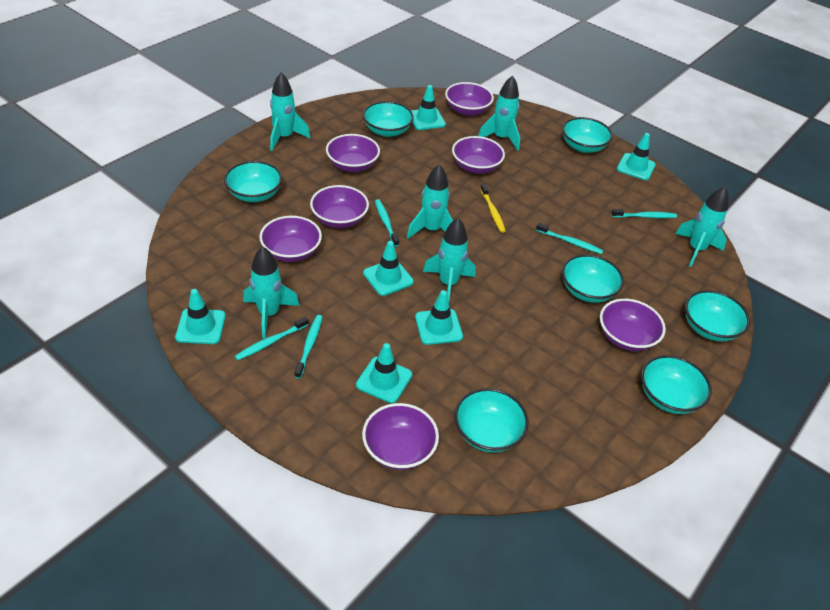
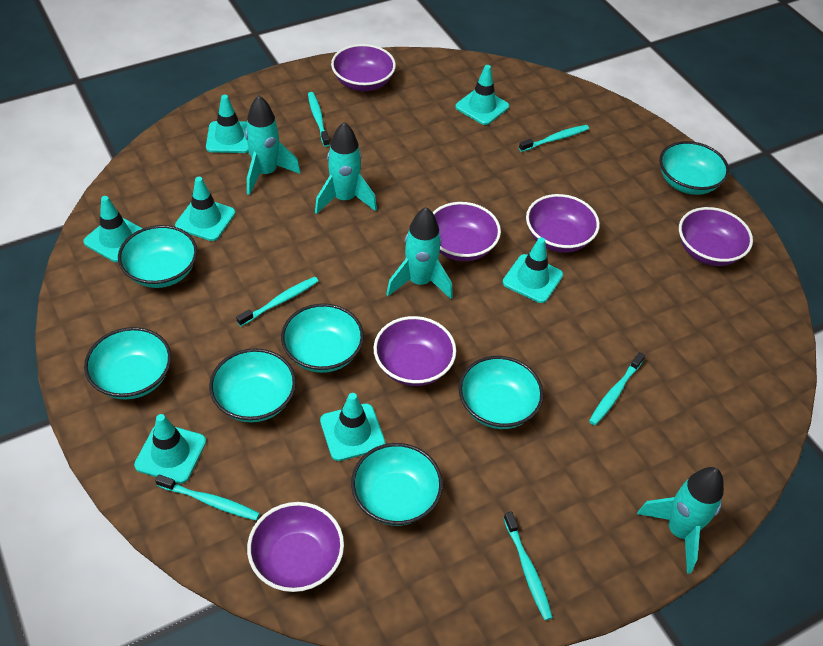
purple bowl: [259,216,322,262] [310,185,369,228] [326,134,380,172] [362,403,439,470] [445,82,494,116] [452,136,505,174] [600,299,666,351] = 7 -> [247,502,344,592] [331,44,396,91] [374,316,456,386] [432,202,501,261] [526,194,600,253] [679,207,753,266] = 6
turquoise rocket: [243,246,299,339] [270,73,310,151] [407,164,453,239] [423,218,476,302] [478,75,520,151] [675,186,729,267] = 6 -> [245,96,301,195] [315,122,377,214] [386,207,453,299] [637,467,724,573] = 4
turquoise toothbrush: [235,316,309,360] [294,315,322,379] [375,199,399,247] [536,223,603,254] [611,209,677,218] = 5 -> [155,474,260,521] [236,277,318,326] [308,92,330,147] [504,511,553,621] [519,125,589,152] [589,352,645,425] = 6
turquoise traffic cone: [175,289,226,344] [356,343,412,403] [363,241,414,296] [411,85,446,130] [415,290,463,345] [617,133,656,180] = 6 -> [83,196,143,262] [134,414,206,484] [175,177,235,241] [206,95,249,153] [320,393,385,461] [455,65,509,125] [503,237,563,303] = 7
yellow toothbrush: [480,184,506,233] = 1 -> none = 0

